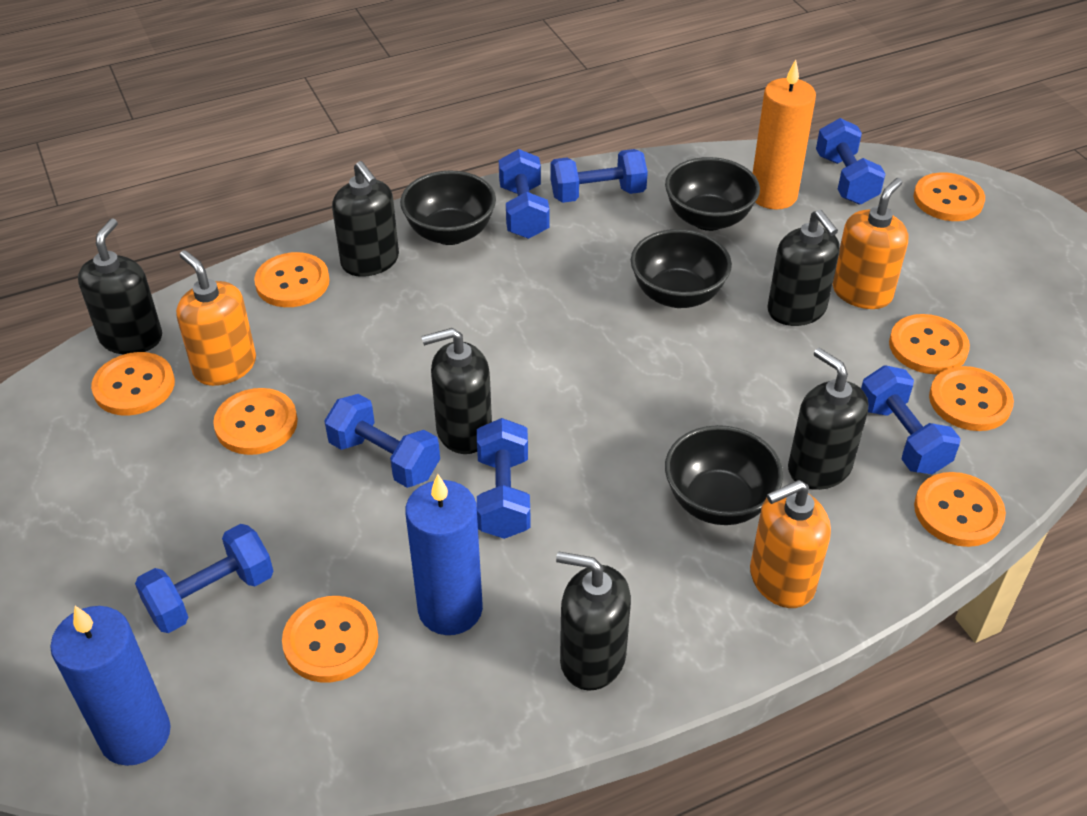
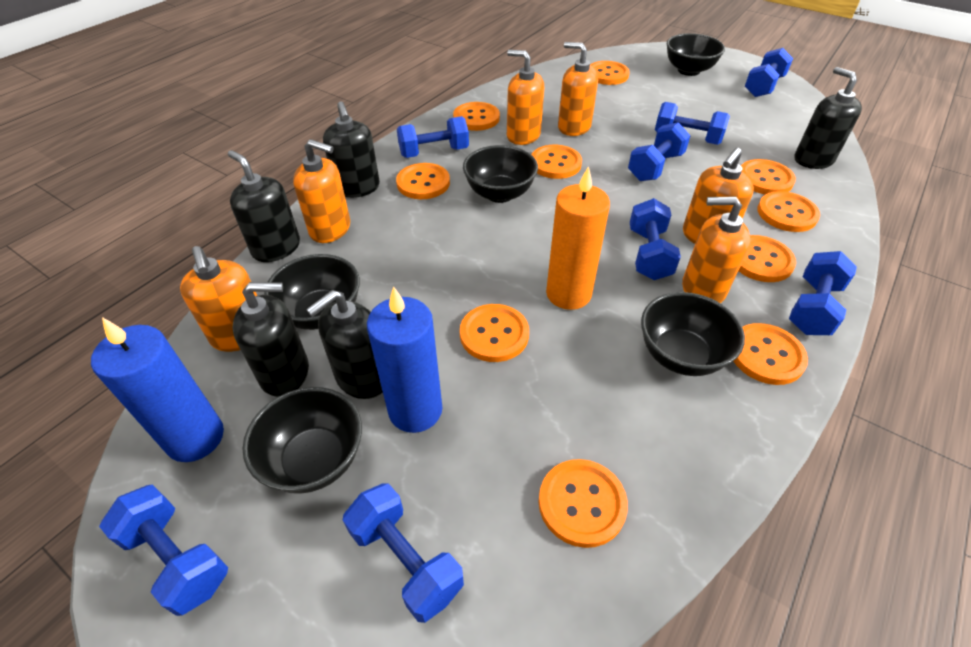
black bowl: [400,170,496,245] [631,229,732,308] [665,157,760,231] [665,425,783,525] = 4 -> [242,387,362,494] [264,254,360,330] [463,145,538,203] [641,292,745,376] [667,33,725,76] = 5
black soap dispenser: [78,218,162,354] [332,161,399,277] [421,328,492,454] [556,551,631,691] [767,210,840,326] [788,348,868,490] = 6 -> [228,150,300,262] [232,282,309,397] [306,290,383,399] [323,101,380,198] [794,67,862,169] = 5
blue dumbbell: [135,524,273,633] [324,394,440,488] [477,418,531,539] [499,149,549,239] [550,149,648,203] [816,118,885,205] [861,365,961,475] = 7 -> [99,484,228,616] [343,483,464,623] [397,116,469,158] [628,122,691,181] [630,198,681,280] [655,102,730,145] [745,48,793,97] [789,251,857,335] = 8
orange button: [91,352,175,416] [213,388,298,455] [254,252,330,307] [282,596,378,683] [889,314,970,374] [914,172,985,221] [914,472,1006,547] [929,366,1014,431] = 8 -> [396,163,450,199] [453,102,500,131] [460,304,529,362] [531,145,582,179] [539,459,628,548] [590,61,630,85] [734,323,808,385] [739,235,796,282] [741,159,796,195] [757,191,820,232] = 10
orange soap dispenser: [176,250,256,386] [750,480,831,608] [833,178,908,309] = 3 -> [180,246,257,352] [293,139,350,243] [507,50,544,145] [558,42,598,136] [682,196,750,303] [683,148,754,244] = 6

